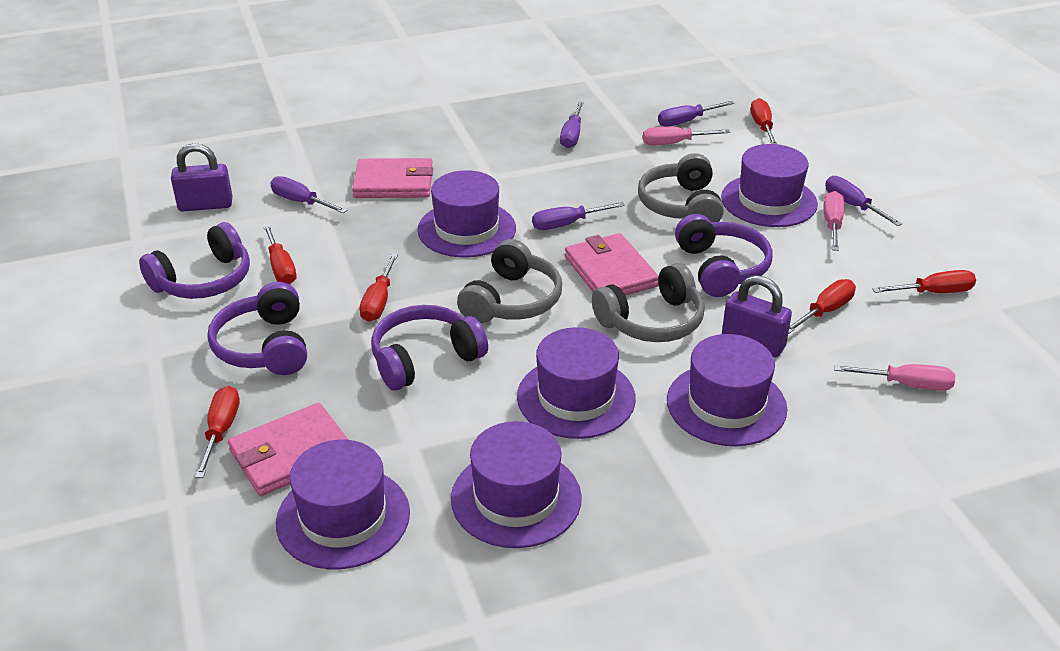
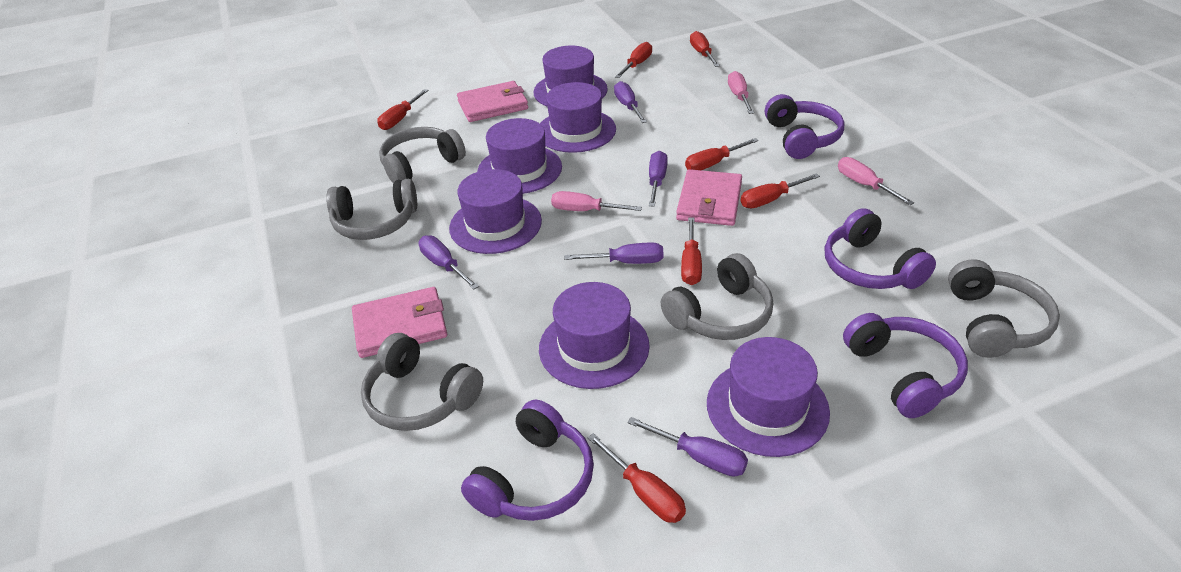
grey headphones: [457,239,562,323] [592,263,704,342] [638,153,724,222] = 3 -> [326,179,417,240] [361,333,483,431] [379,127,466,184] [661,253,773,340] [948,259,1060,358] = 5
purple padlock: [171,143,233,211] [722,275,792,357] = 2 -> none = 0
red screwdriver: [195,386,240,478] [263,224,297,284] [359,253,398,322] [751,98,777,144] [788,279,856,333] [872,270,976,293] = 6 -> [377,89,429,130] [587,433,686,523] [615,42,652,78] [681,217,702,285] [685,138,759,170] [690,31,720,67] [741,173,820,208] = 7

